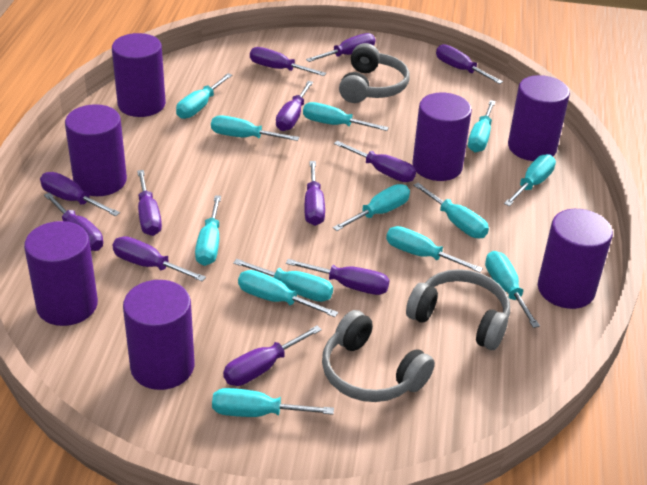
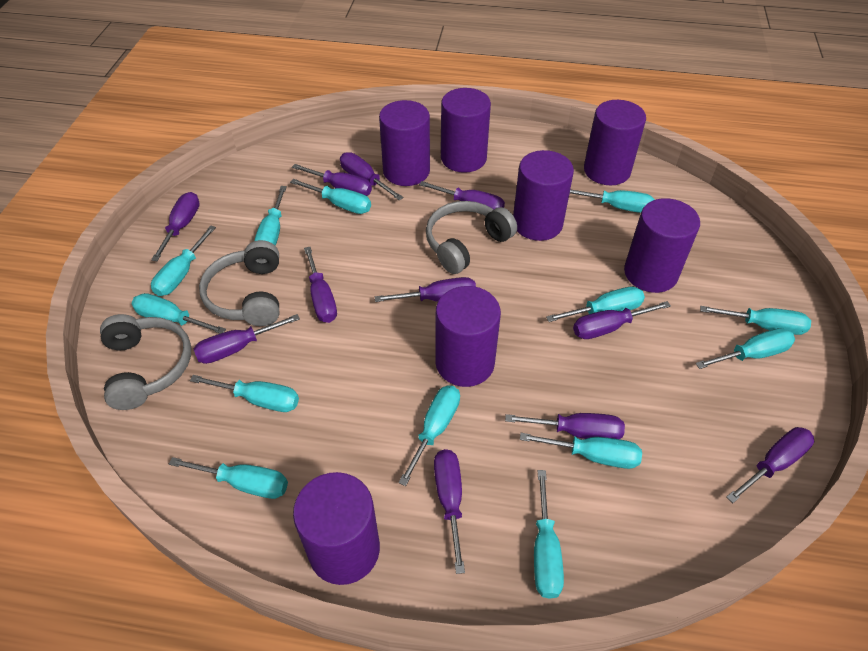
purple screwdriver: [40,172,120,216] [44,192,103,251] [112,236,206,281] [137,170,162,236] [223,325,322,386] [250,47,326,76] [276,81,313,131] [286,259,390,295] [304,161,325,226] [306,33,376,62] [334,141,416,182] [436,44,503,84] = 12 -> [151,192,200,261] [194,314,300,364] [292,164,372,196] [304,247,337,323] [340,152,404,200] [375,277,476,302] [419,181,505,209] [434,449,465,574] [505,413,625,439] [573,301,671,339] [726,427,814,503] = 11

